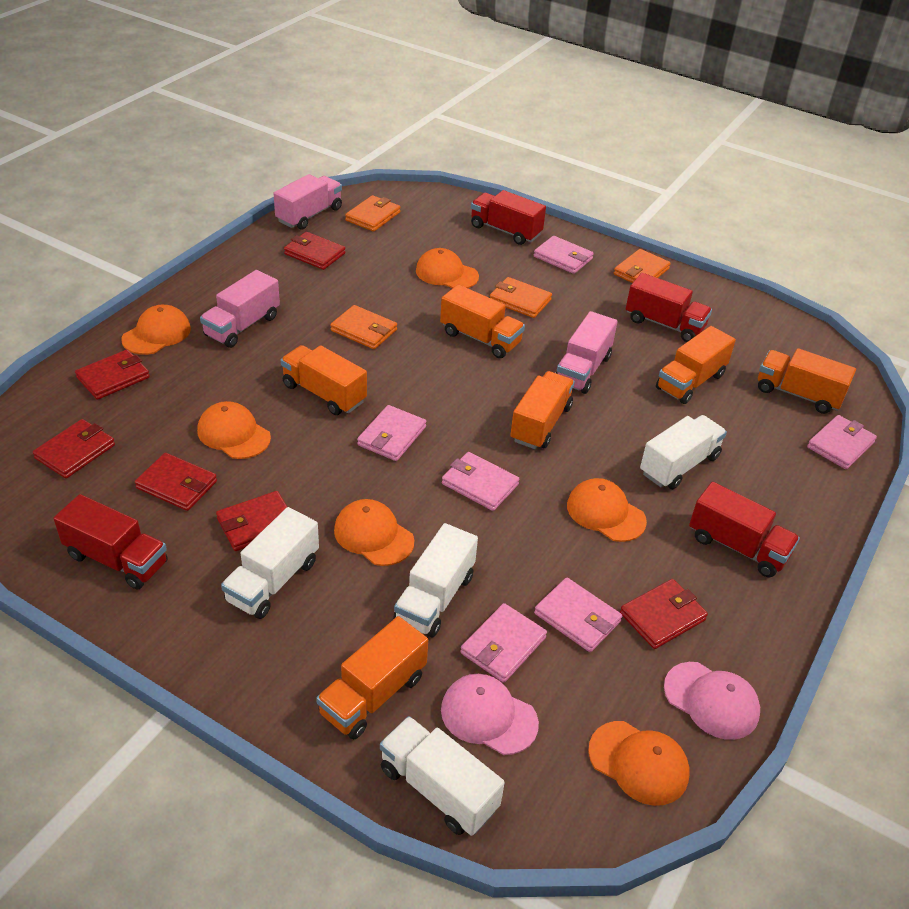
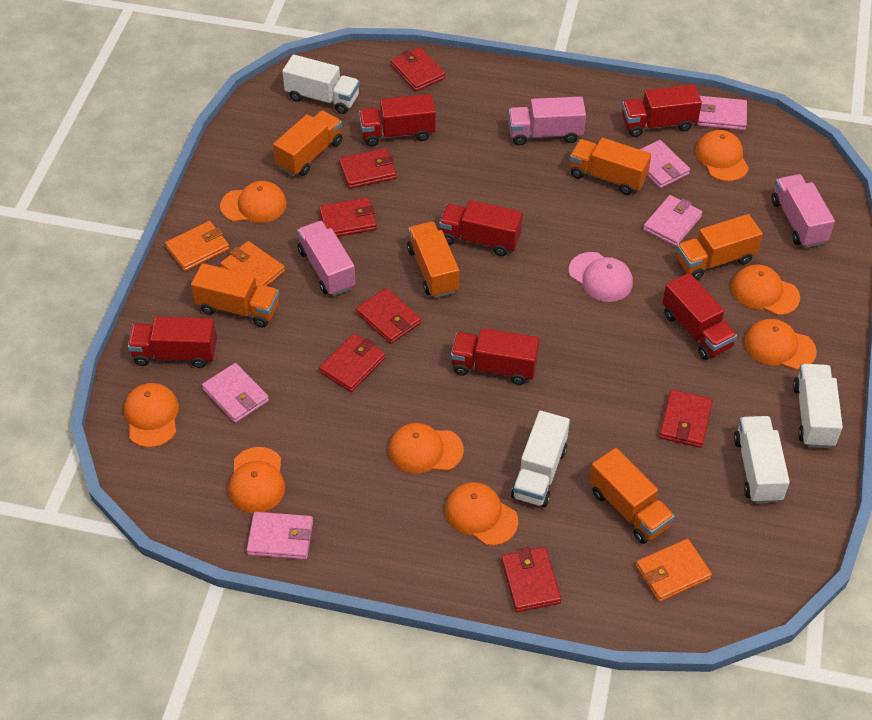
orange cap: [121,305,191,355] [197,401,271,459] [334,499,414,566] [416,248,479,288] [567,478,647,542] [588,721,690,806] = 6 -> [124,383,179,448] [220,181,287,223] [229,447,285,513] [388,423,464,474] [445,482,518,546] [695,130,749,182] [731,264,800,315] [745,319,817,370] = 8
orange wallet: [330,305,397,349] [345,195,401,232] [490,277,552,318] [614,249,671,283] = 4 -> [165,221,230,271] [220,241,285,286] [636,539,712,602] = 3
pink cap: [441,674,539,755] [664,662,760,740] = 2 -> [569,252,633,302] = 1
pink wallet: [357,405,426,461] [442,452,519,511] [460,603,547,683] [534,236,594,274] [534,578,622,652] [807,415,877,469] = 6 -> [202,363,269,423] [247,512,313,560] [640,140,690,188] [643,195,702,246] [697,96,747,130] = 5
red truck: [54,494,168,589] [471,190,546,245] [626,273,712,342] [689,482,800,577] = 4 -> [128,317,217,368] [359,94,436,146] [439,200,523,256] [451,328,540,385] [622,84,702,137] [662,273,737,360] = 6
red wallet: [33,419,115,479] [75,350,150,400] [135,453,217,511] [216,491,287,551] [284,232,345,270] [620,579,708,649] = 6 -> [319,197,377,237] [319,334,386,392] [339,148,396,189] [356,288,421,344] [391,47,445,91] [501,547,561,612] [659,390,712,448] = 7

